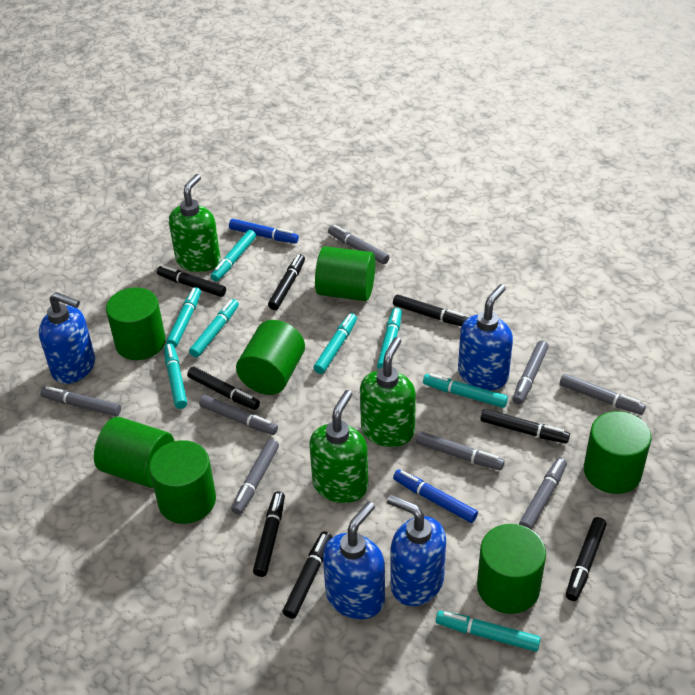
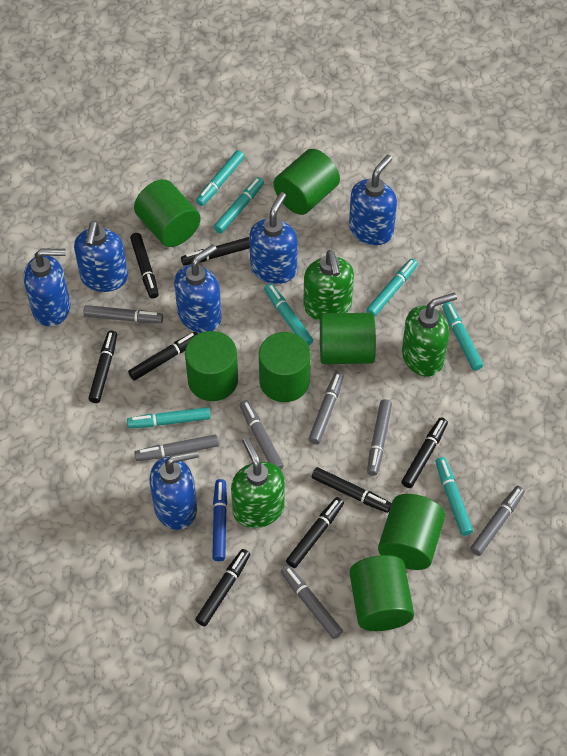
blue marker: [229,219,299,243] [393,469,478,523] = 2 -> [212,479,227,561] = 1
blue soap dispenser: [39,292,95,384] [323,501,385,619] [387,495,446,606] [458,284,513,390] = 4 -> [24,249,70,327] [74,221,128,292] [149,450,199,530] [174,244,222,333] [249,192,298,284] [349,155,397,245] = 6
grey marker: [40,386,121,416] [199,395,278,435] [231,439,279,515] [328,225,389,264] [416,431,505,470] [513,340,548,405] [519,457,567,530] [560,374,646,415] = 8 -> [83,305,163,323] [134,435,219,461] [240,400,284,469] [281,565,343,639] [308,372,344,445] [367,399,392,476] [470,486,525,556] = 7
turquoise marker: [164,343,187,409] [166,287,201,347] [189,299,239,357] [211,230,256,282] [314,313,357,374] [377,308,402,369] [423,374,508,408] [436,611,541,652] = 8 -> [127,407,211,428] [196,150,244,206] [214,177,264,233] [264,284,313,345] [366,259,418,317] [436,457,473,536] [442,302,483,371] = 7

